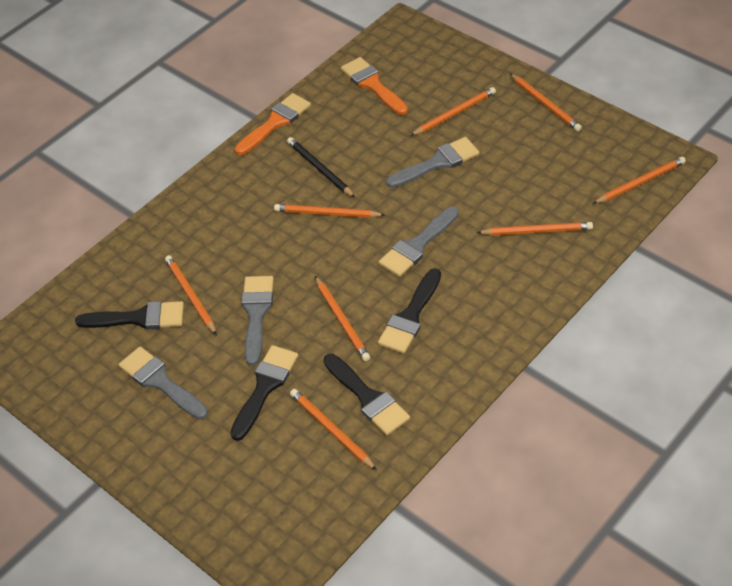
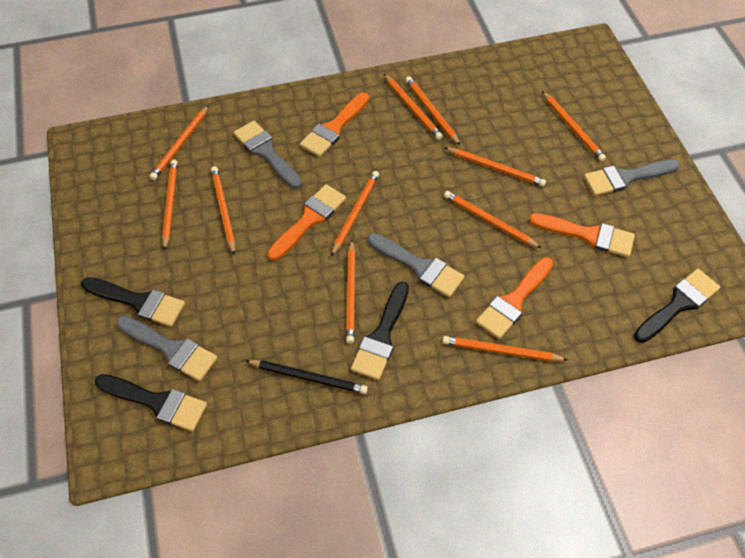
orange brush: [235,93,311,155] [341,57,408,115] = 2 -> [267,184,346,261] [300,93,369,157] [476,257,554,339] [529,213,635,257] = 4
orange pencil: [165,255,217,335] [274,204,385,218] [290,389,377,470] [315,276,370,361] [410,87,496,136] [477,222,593,236] [510,73,582,131] [593,157,686,204] = 8 -> [149,105,209,180] [162,159,178,251] [211,166,235,255] [331,171,379,257] [346,240,355,344] [384,74,443,140] [405,76,461,146] [442,336,568,361] [444,147,546,187] [444,191,541,248] [542,91,606,162] = 11

